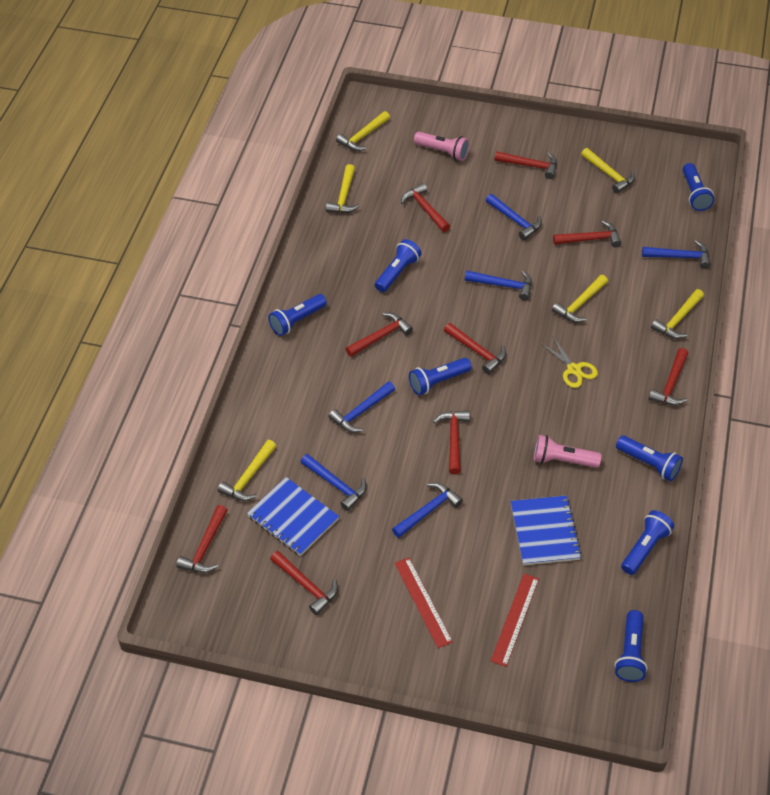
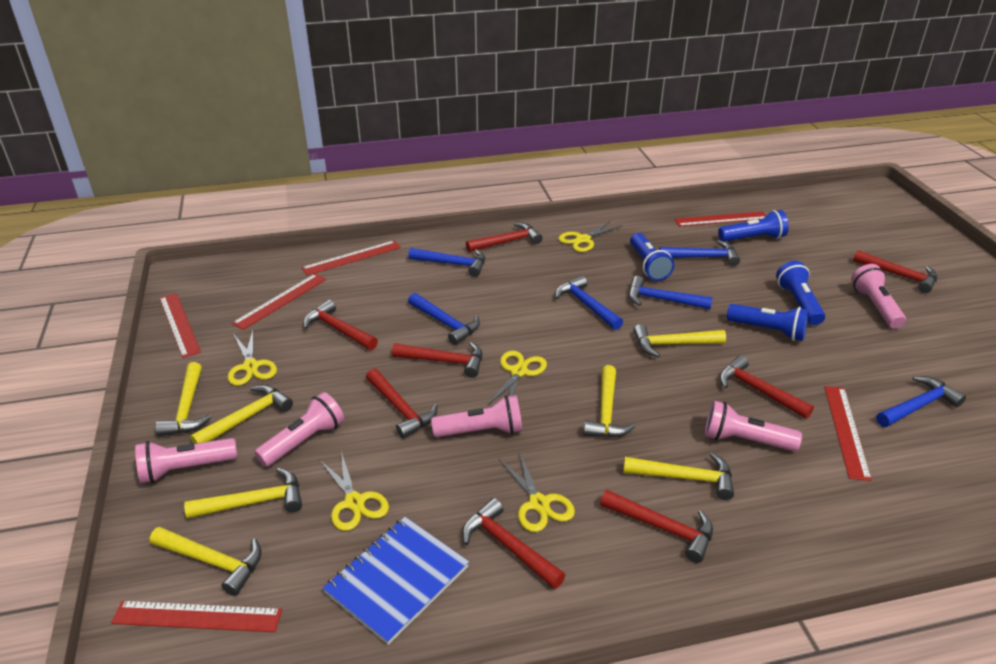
blue flashlight: [268,294,327,336] [375,239,422,292] [409,358,472,395] [614,610,647,682] [616,436,683,481] [621,510,674,575] [683,163,714,211] = 7 -> [630,233,674,281] [718,210,789,241] [727,304,809,341] [776,261,825,325] = 4
blue notebook: [247,477,339,556] [511,495,582,565] = 2 -> [323,517,469,645] = 1
pink flashlight: [414,132,469,161] [534,435,602,468] = 2 -> [135,438,237,483] [254,392,344,467] [431,395,522,437] [705,401,802,451] [851,264,906,329] = 5
red hammer: [176,505,228,573] [270,551,338,615] [346,313,413,357] [401,183,450,232] [433,411,470,475] [444,323,506,374] [495,151,557,179] [553,221,621,247] [649,348,688,405] = 9 -> [303,300,378,350] [366,368,437,439] [392,342,482,378] [462,498,565,589] [466,223,542,252] [600,490,713,563] [719,355,814,419] [853,250,937,293] = 8
red ruler: [395,557,453,648] [491,574,539,667] = 2 -> [111,601,282,632] [160,293,201,358] [232,274,326,330] [301,241,401,276] [674,211,766,227] [824,386,872,481] = 6
yellow hammer: [218,440,276,501] [326,164,360,213] [336,111,390,151] [552,275,608,323] [581,148,635,193] [651,289,704,339] = 6 -> [150,527,262,596] [155,362,211,436] [184,468,302,519] [190,385,293,444] [583,365,636,438] [623,453,734,500] [633,324,726,357] = 7
yellow scissors: [540,336,598,388] = 1 -> [227,330,277,386] [320,452,389,531] [487,350,547,406] [498,451,575,532] [558,220,623,252] = 5

